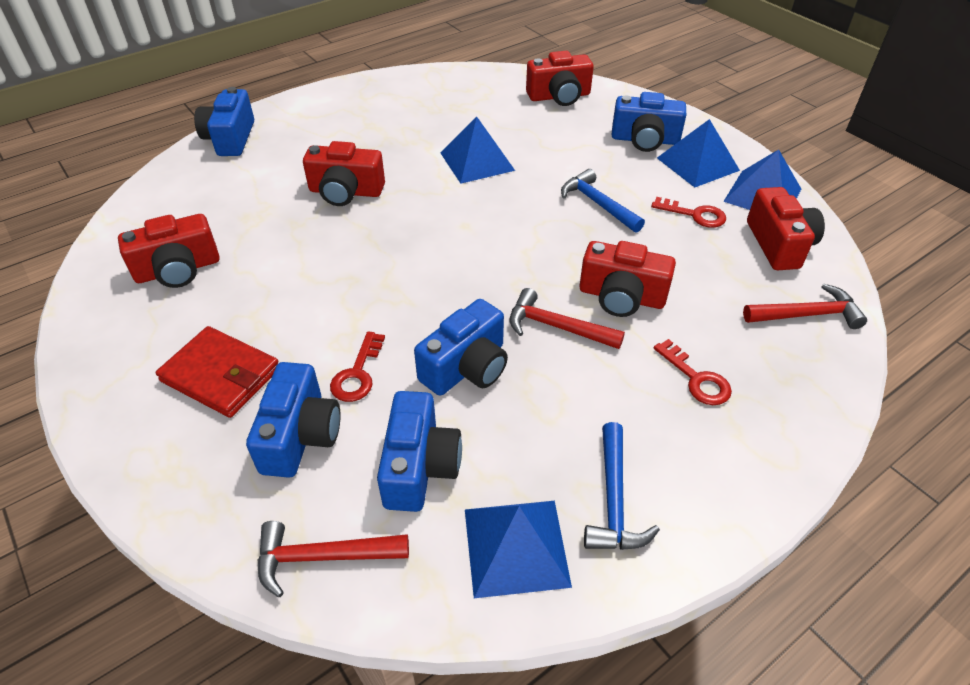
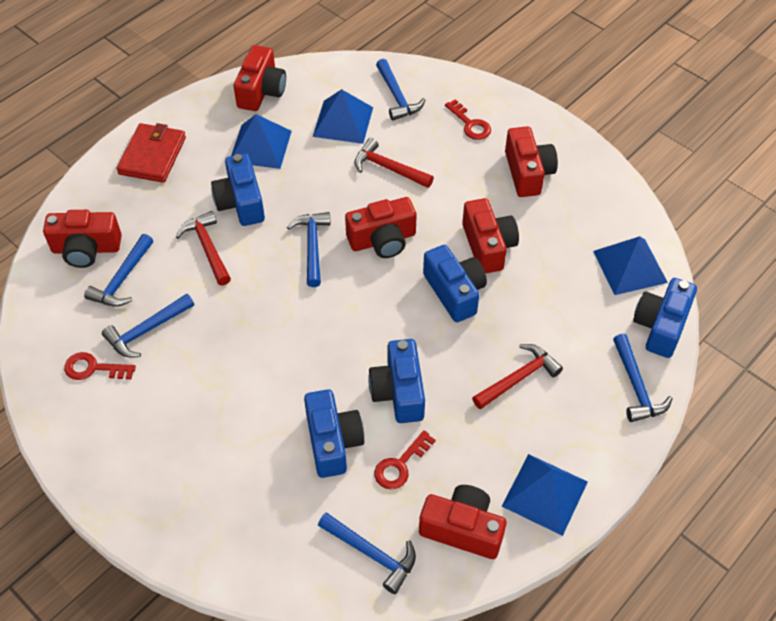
blue hammer: [561,169,645,233] [584,422,660,550] = 2 -> [84,234,153,307] [102,294,194,357] [287,212,331,287] [318,512,416,594] [376,59,425,121] [613,334,673,422] = 6
red camera: [118,214,220,288] [303,141,385,206] [526,51,594,106] [579,241,676,317] [747,187,825,270] = 5 -> [43,210,122,268] [234,45,286,111] [345,197,417,258] [419,485,506,559] [462,198,519,274] [505,127,558,197] = 6

